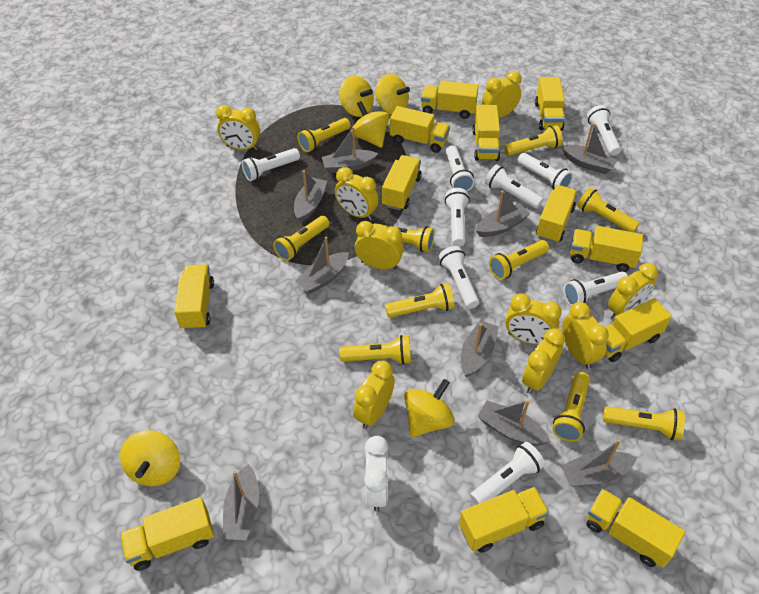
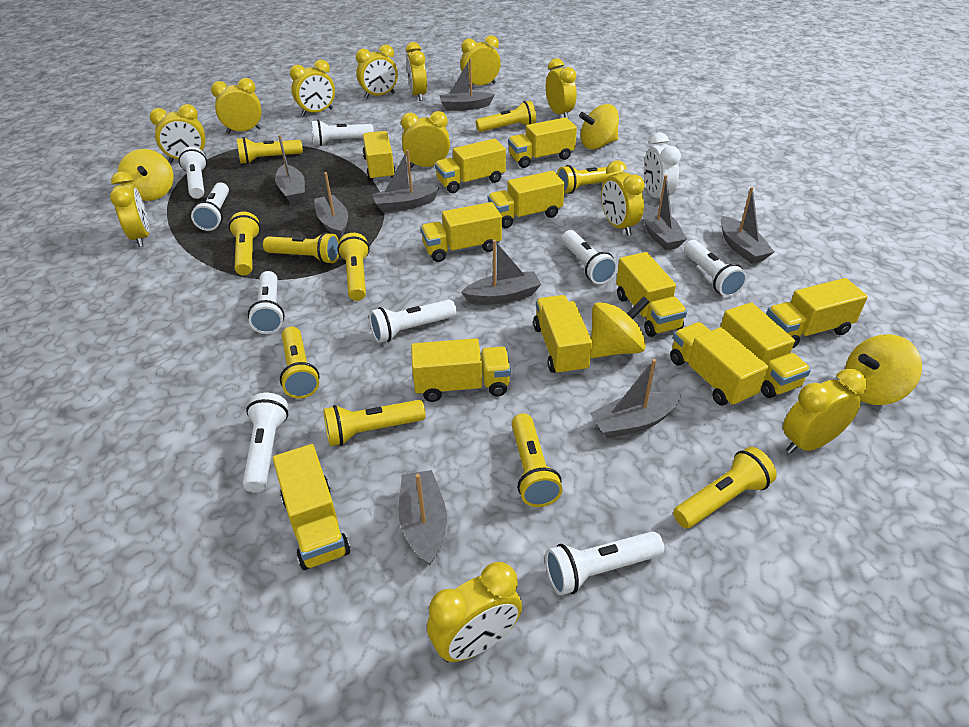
yellow clock: [216,105,260,150] [335,167,379,220] [353,361,395,429] [355,221,404,270] [482,71,522,118] [505,293,562,345] [522,328,565,394] [562,302,609,369] [608,263,658,321] = 9 -> [110,172,149,247] [150,104,206,163] [211,78,262,133] [290,59,335,116] [356,44,398,99] [401,111,450,168] [406,42,427,101] [427,562,522,662] [460,35,501,86] [546,58,577,118] [601,160,645,236] [783,369,867,454] = 12
yellow spinning top: [120,430,180,486] [339,75,374,117] [353,101,389,148] [376,74,410,115] [404,379,455,438] = 5 -> [118,149,174,201] [579,104,619,149] [590,296,649,358] [845,334,922,405] = 4

